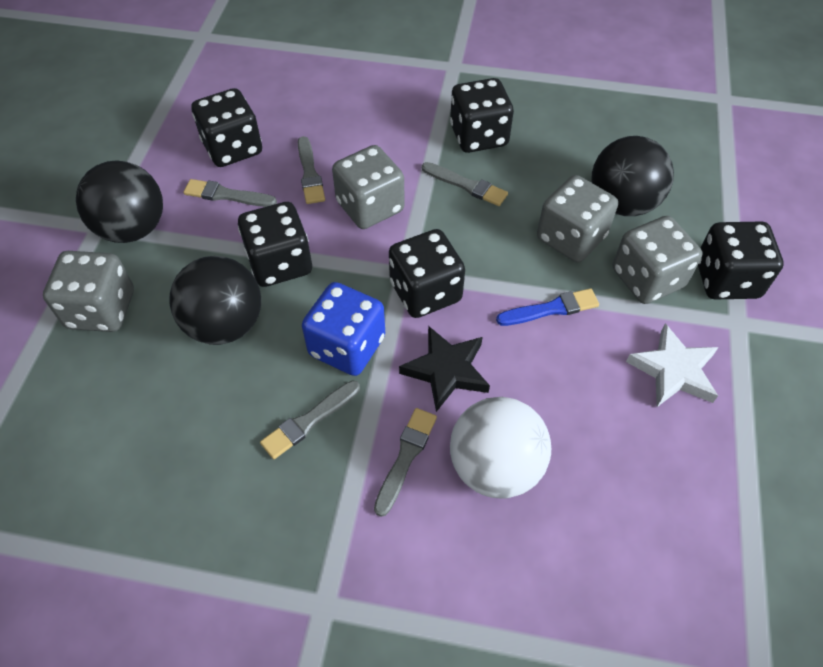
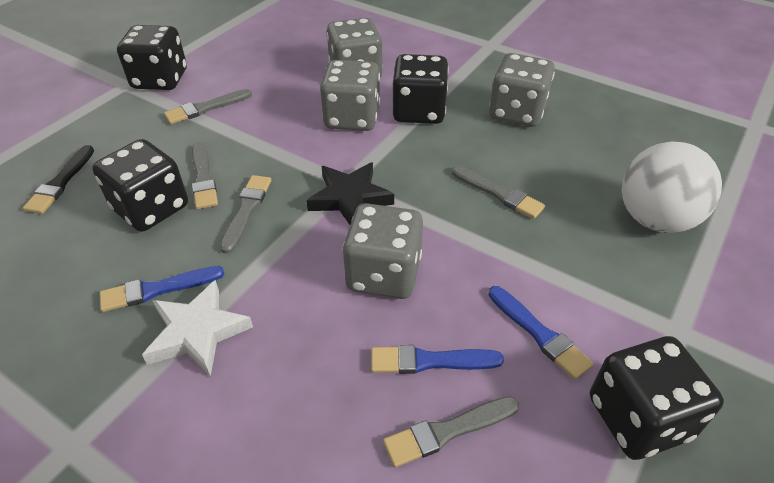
black ball: [76,160,163,243] [170,256,261,345] [591,136,674,216] = 3 -> none = 0
black brush: none = 0 -> [23,145,94,214] = 1
black dice: [191,88,262,167] [238,202,312,287] [389,229,465,318] [450,78,514,153] [698,222,784,299] = 5 -> [92,139,188,232] [117,25,187,90] [392,54,449,124] [590,336,724,460] = 4
blue brush: [496,288,599,326] = 1 -> [100,266,224,312] [371,345,504,374] [488,286,594,380] = 3
blue dice: [302,282,385,376] = 1 -> none = 0

